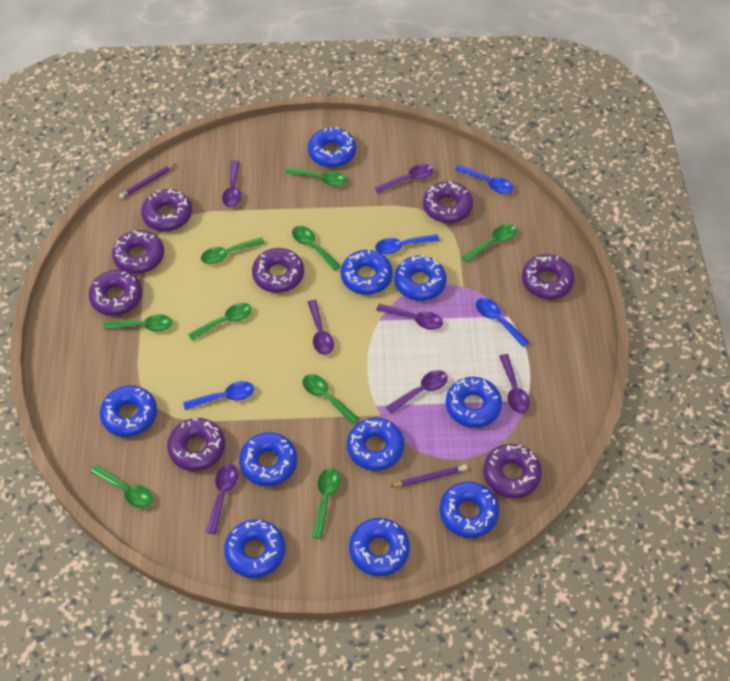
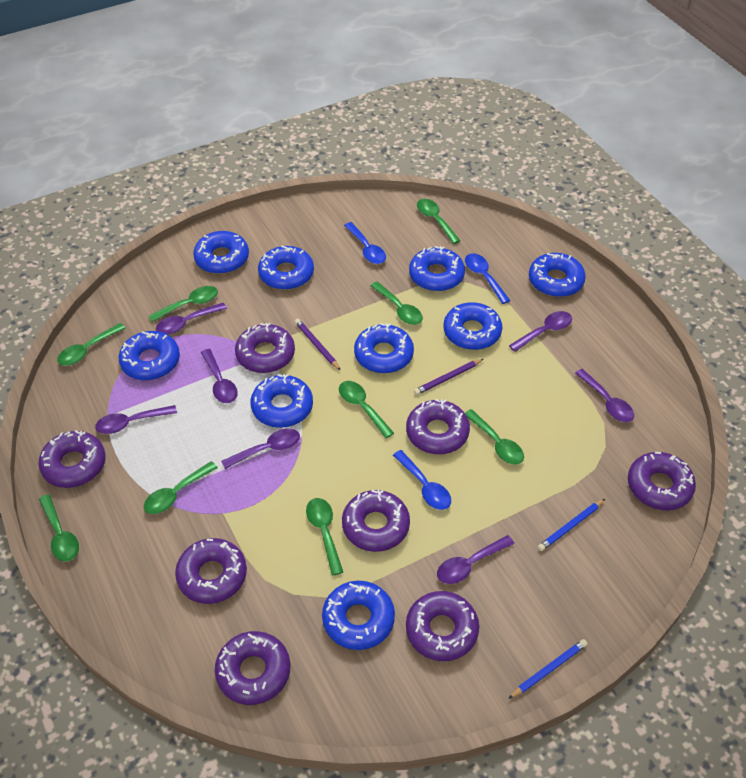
blue donut: [100,385,157,437] [224,519,285,578] [239,432,297,486] [308,127,356,167] [341,250,393,295] [347,417,404,471] [349,518,410,576] [394,255,447,301] [440,481,499,538] [446,377,502,428] = 10 -> [119,331,180,380] [193,231,249,274] [251,374,313,428] [258,245,314,290] [322,581,395,650] [354,323,414,373] [409,246,465,291] [444,302,502,350] [529,253,586,297] = 9
blue pencil: none = 0 -> [508,639,588,699] [538,499,605,551] = 2
blue spoon: [183,381,254,410] [375,234,440,254] [455,165,513,194] [476,298,529,347] = 4 -> [344,222,386,264] [393,450,451,510] [465,253,511,304] = 3

